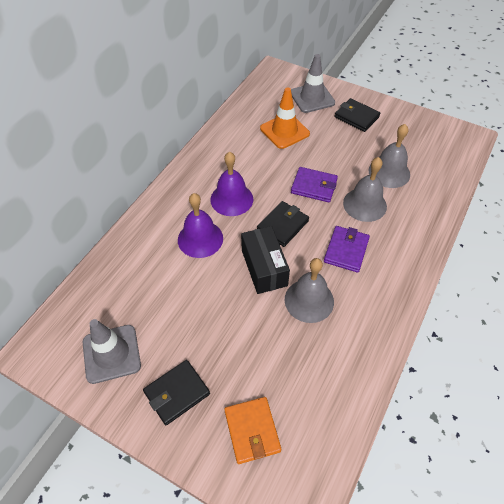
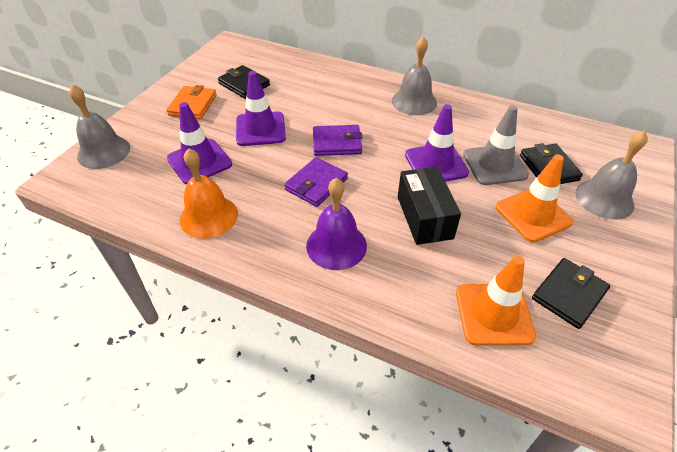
grey traffic cone: [83,319,141,384] [291,54,335,113] = 2 -> [463,105,529,185] = 1
orange bell: none = 0 -> [180,148,238,239] = 1
orange traffic cone: [260,87,310,149] = 1 -> [456,256,536,346] [496,154,574,242] = 2
purple bell: [178,193,223,258] [210,152,253,216] = 2 -> [306,178,367,270] = 1
purple traffic cone: none = 0 -> [167,102,232,185] [236,71,286,146] [405,104,469,182] = 3

